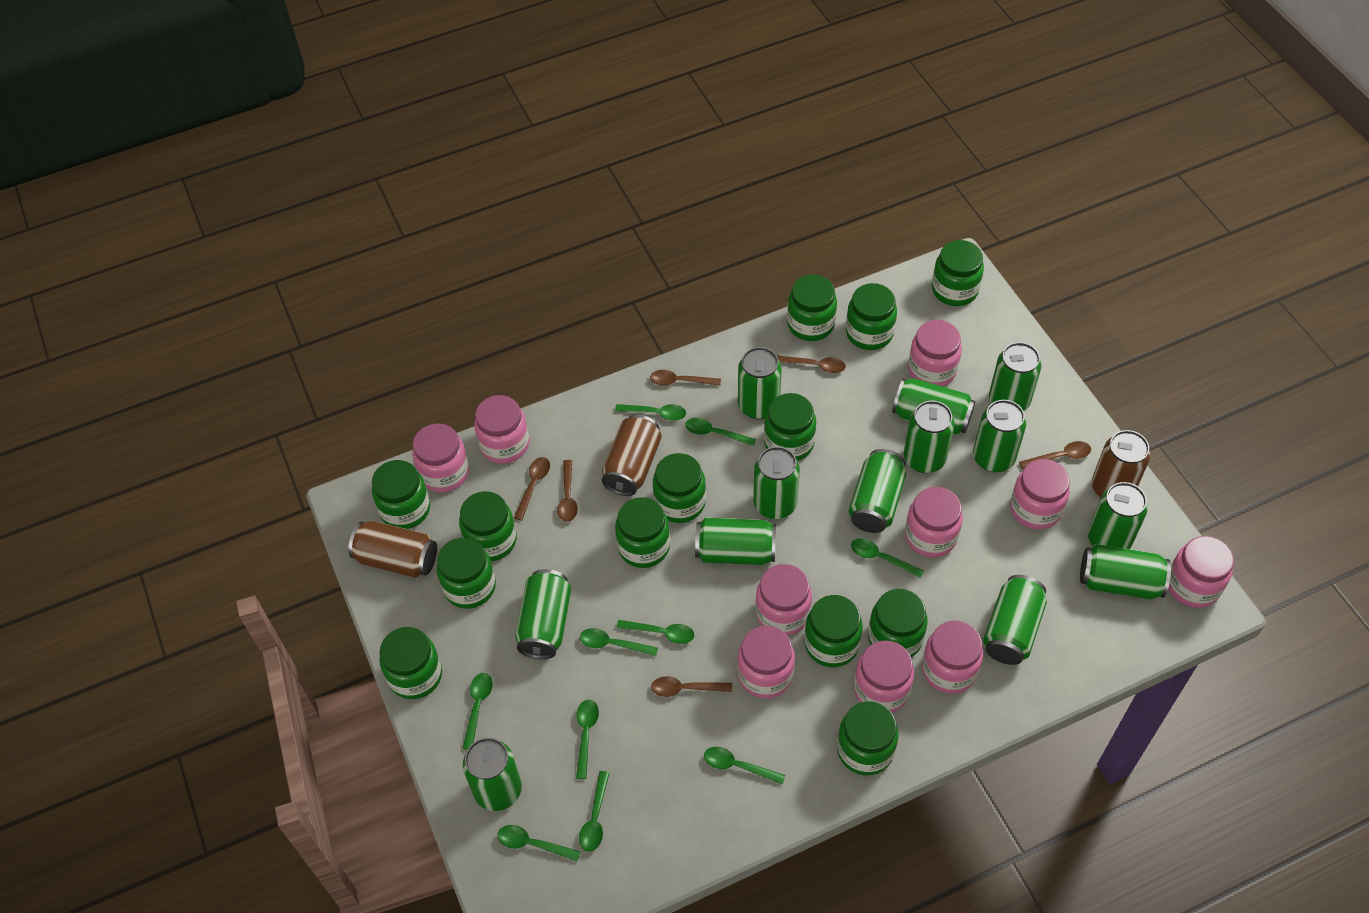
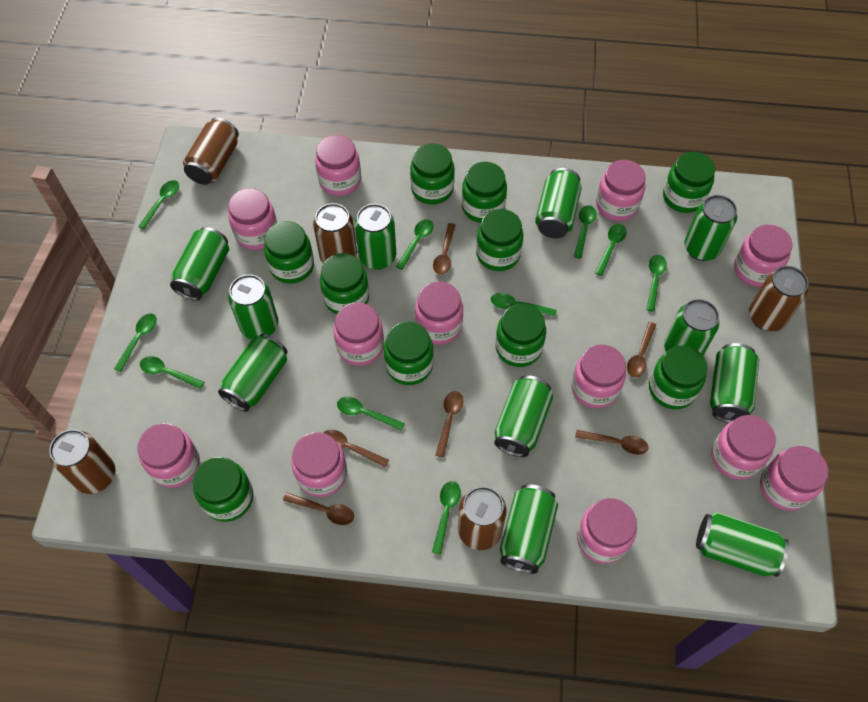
brown can: [348,521,437,578] [602,414,662,496] [1092,430,1150,498] = 3 -> [49,429,115,494] [183,117,239,185] [313,203,357,264] [458,486,507,550] [749,266,808,331] = 5
green can: [463,738,522,811] [515,569,571,659] [695,517,776,565] [738,347,782,419] [753,446,800,519] [849,449,906,533] [892,378,975,435] [904,401,955,473] [973,400,1026,472] [983,575,1047,665] [989,342,1042,411] [1080,544,1171,599] [1088,482,1148,549] = 13 -> [170,227,229,301] [218,334,287,412] [228,274,278,339] [355,204,396,270] [494,375,553,457] [500,484,558,574] [535,168,582,238] [664,299,720,355] [684,195,737,261] [696,512,789,577] [710,343,759,423] = 11
green jar: [372,460,430,529] [379,627,442,699] [437,538,496,609] [459,491,517,561] [615,497,670,568] [653,453,706,523] [764,393,816,461] [787,275,837,341] [804,595,863,667] [837,701,899,775] [846,283,897,350] [868,589,928,657] [932,240,984,306] = 13 -> [193,457,253,522] [264,221,314,284] [320,253,369,314] [384,321,434,385] [410,143,455,205] [462,162,507,223] [476,209,524,271] [495,304,546,367] [649,346,707,410] [663,152,715,213] = 10
pink jar: [412,423,469,492] [474,395,529,464] [737,626,795,699] [755,564,812,636] [854,640,914,713] [905,487,963,558] [908,320,962,387] [922,621,983,694] [1010,459,1070,530] [1168,536,1234,608] = 10 -> [138,423,200,488] [228,188,277,250] [291,432,347,497] [315,135,361,196] [333,302,384,366] [415,282,463,345] [571,345,626,409] [577,498,637,564] [596,160,646,221] [711,415,776,480] [734,225,793,287] [760,446,829,511] = 12

